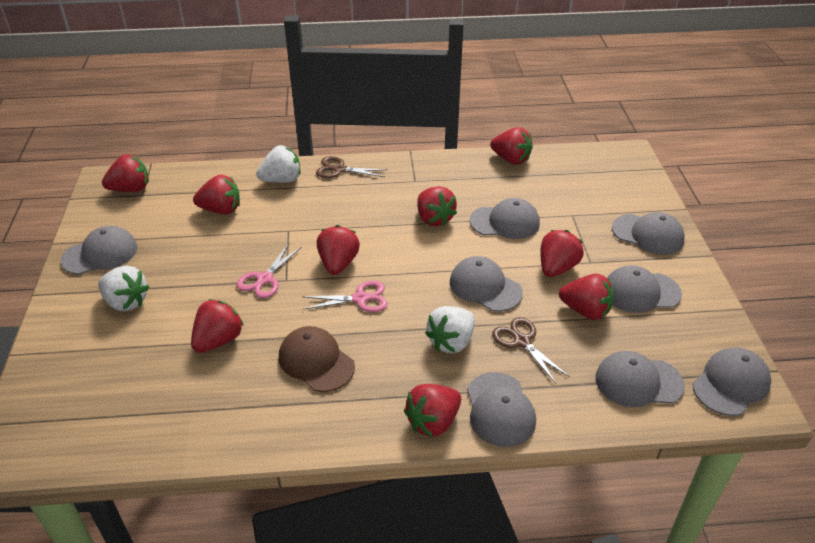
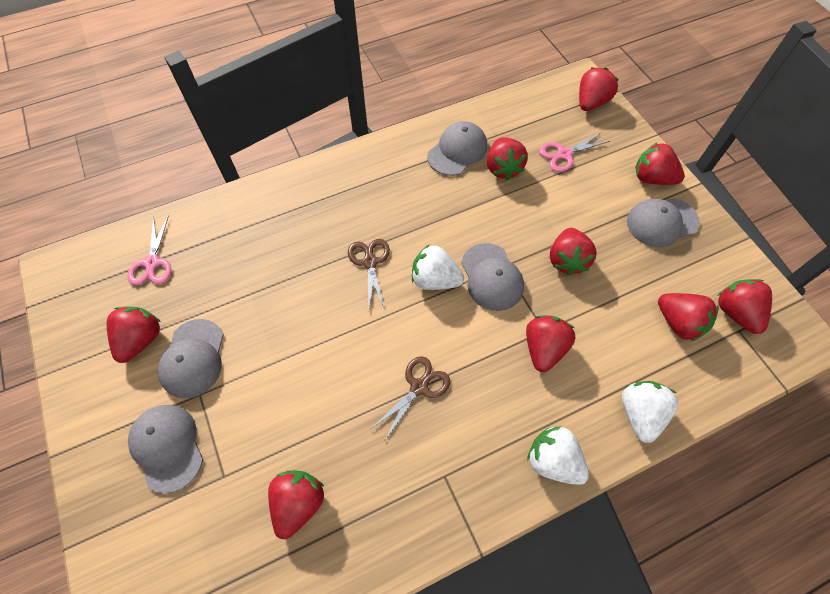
brown cap: [279,326,355,392] = 1 -> none = 0
grey cap: [61,226,137,275] [450,256,523,312] [467,372,536,447] [470,198,540,239] [596,351,685,407] [607,265,682,313] [612,212,685,255] [692,347,771,416] = 8 -> [128,405,203,494] [158,319,224,399] [427,121,487,176] [461,243,524,311] [627,198,700,248] = 5

